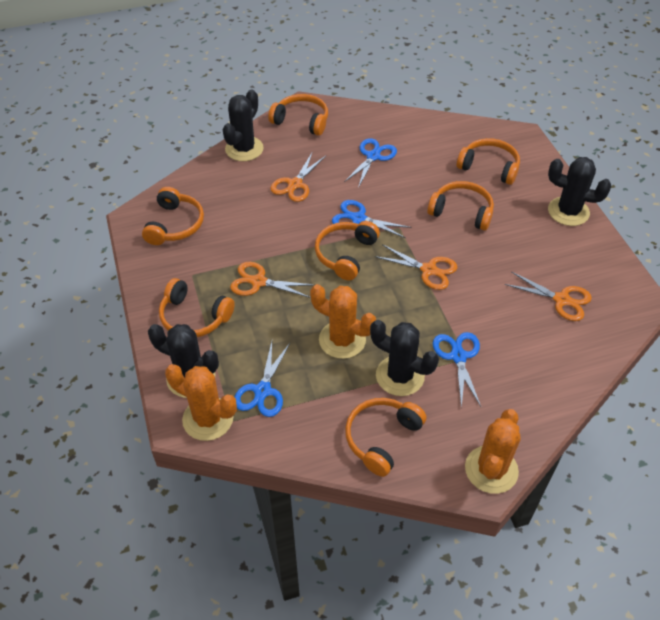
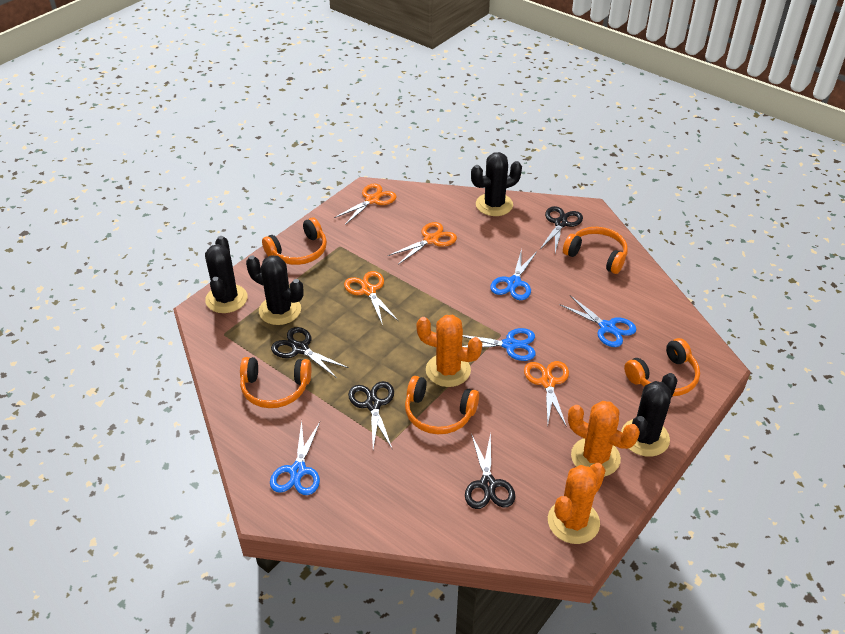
black scissors: none = 0 -> [271,327,349,378] [348,381,394,449] [465,433,515,509] [540,206,583,253] = 4
orange headphones: [142,187,204,245] [159,278,235,337] [268,94,328,136] [315,221,380,280] [345,398,427,477] [427,181,494,231] [457,138,520,185] = 7 -> [240,357,311,408] [262,217,327,265] [405,376,479,434] [563,227,628,274] [624,338,700,396] = 5

